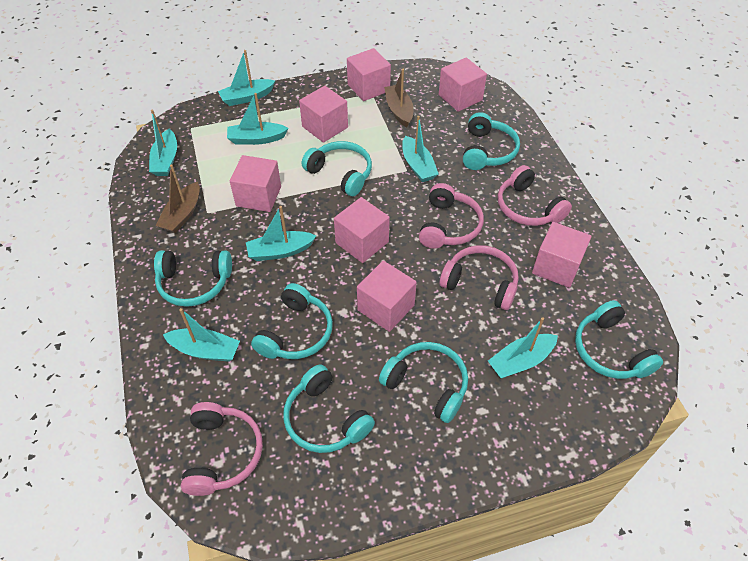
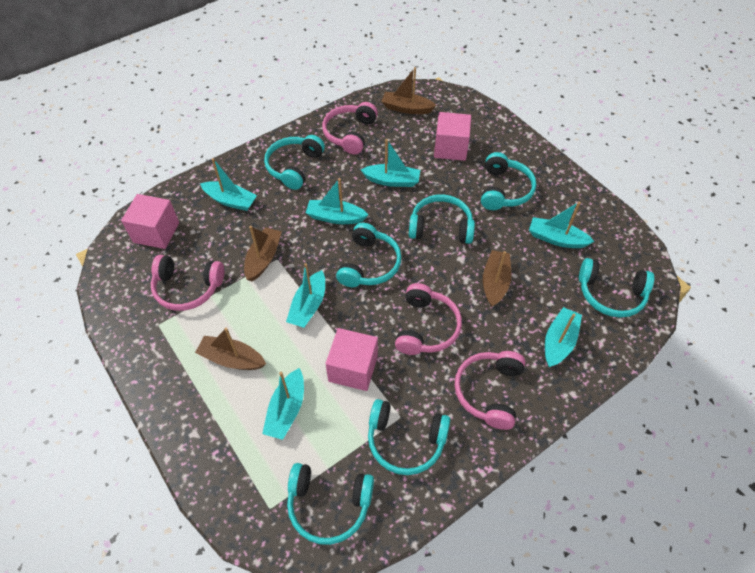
brown boat: [156,165,200,233] [384,69,414,127] = 2 -> [195,328,266,370] [244,226,282,282] [381,67,436,114] [483,250,511,307] = 4
pink cube: [230,155,281,212] [299,86,348,143] [334,197,390,263] [347,48,391,101] [357,261,417,332] [439,57,487,112] [532,222,592,288] = 7 -> [121,194,179,249] [325,328,378,391] [434,112,471,161] = 3

